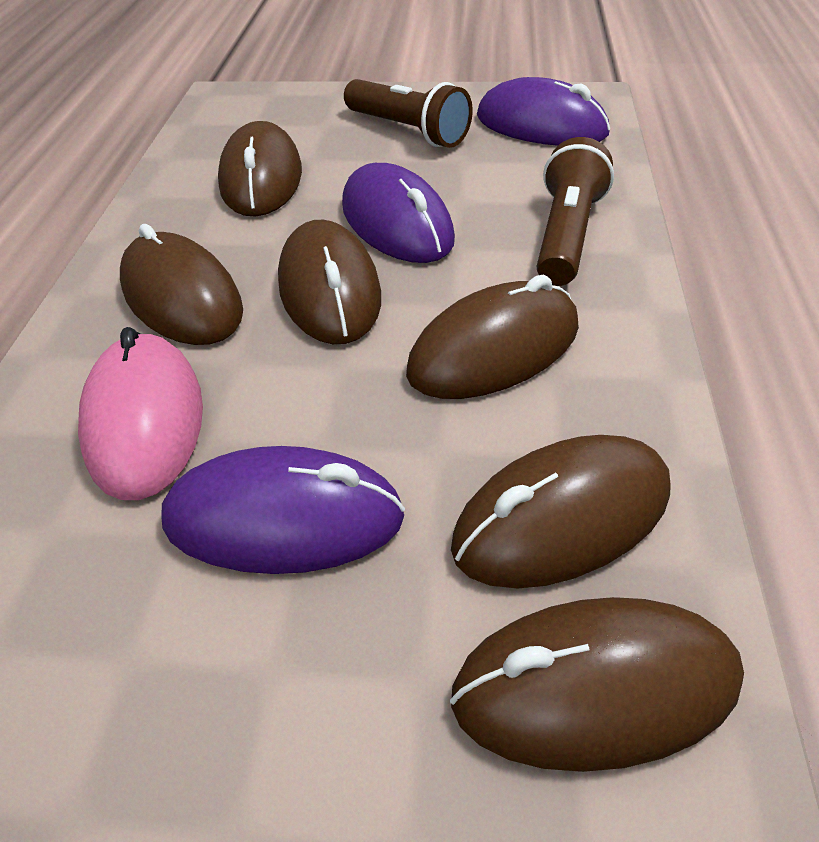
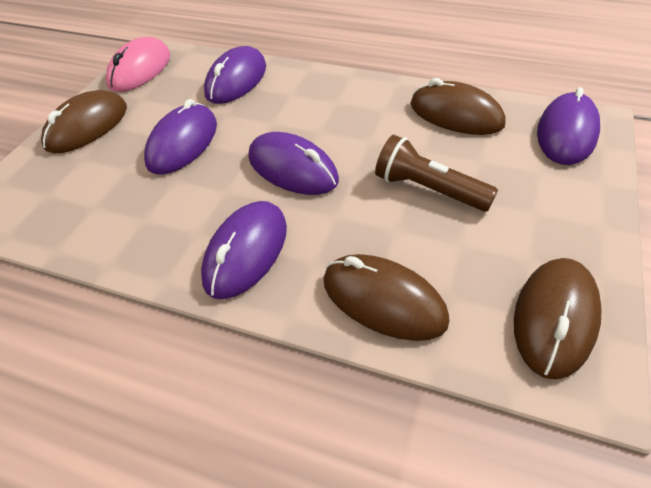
brown flashlight: [344,79,473,148] [537,137,614,286] = 2 -> [375,135,498,212] = 1
brown mouse: [120,224,243,345] [218,121,302,217] [278,220,381,344] [406,275,579,399] [450,597,744,772] [451,435,671,588] = 6 -> [41,90,127,153] [324,254,450,341] [411,78,506,135] [514,258,602,380] = 4
purple mouse: [161,446,405,574] [342,163,455,263] [477,77,610,146] = 3 -> [144,99,217,175] [201,201,287,299] [204,46,266,104] [249,132,339,195] [537,87,600,165] = 5

